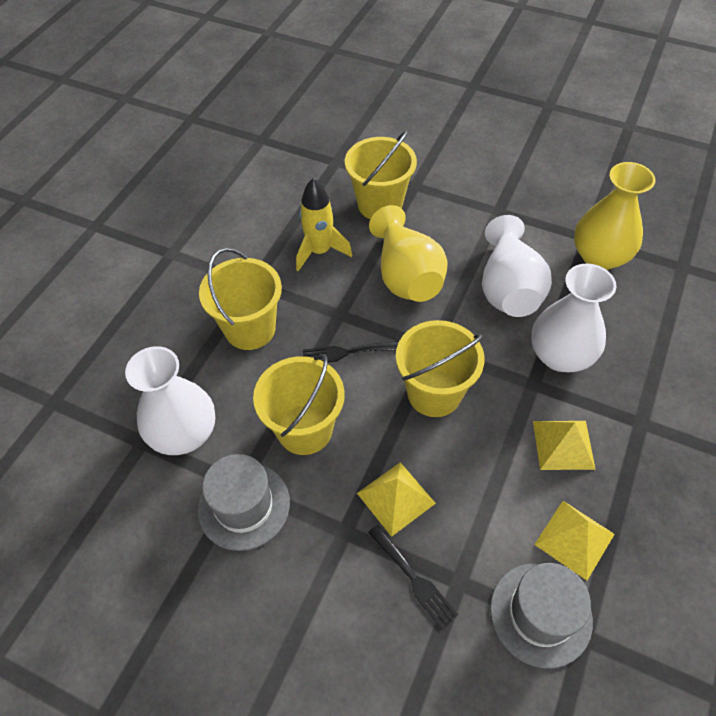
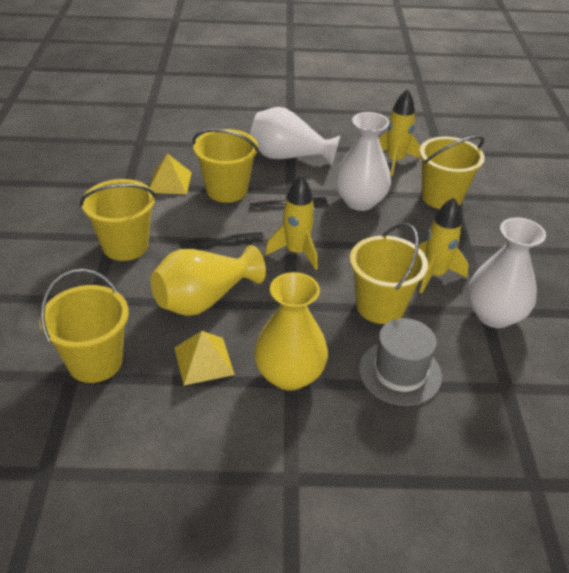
grey hat: [198,454,290,551] [490,563,593,668] = 2 -> [359,318,442,406] = 1
yellow bucket: [199,248,282,350] [253,354,345,455] [345,131,417,219] [396,320,485,417] = 4 -> [39,269,129,383] [80,179,156,261] [192,129,259,203] [350,223,428,324] [419,136,485,209] = 5
yellow pyramid: [357,462,436,537] [533,421,596,470] [534,501,615,580] = 3 -> [149,153,192,195] [174,331,235,385] = 2
yellow rocket: [296,178,352,271] = 1 -> [265,175,318,270] [378,89,421,176] [419,197,469,293] = 3

